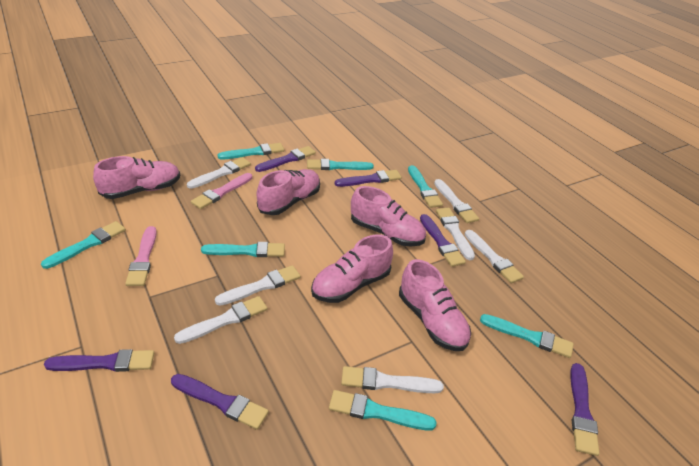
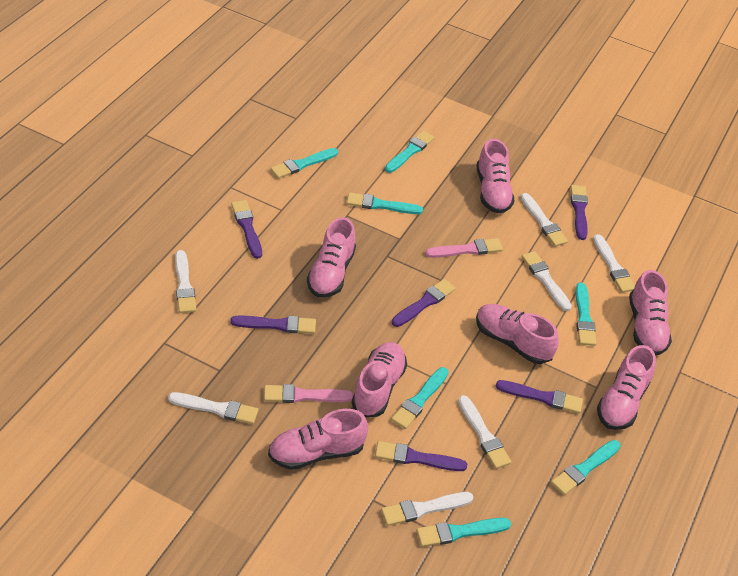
pink shoe: [93,156,180,199] [257,169,320,215] [311,235,393,303] [351,186,426,246] [399,259,471,351] = 5 -> [268,409,368,470] [307,217,356,298] [352,342,407,417] [476,139,515,214] [476,304,559,364] [597,345,656,430] [629,270,672,355] = 7

